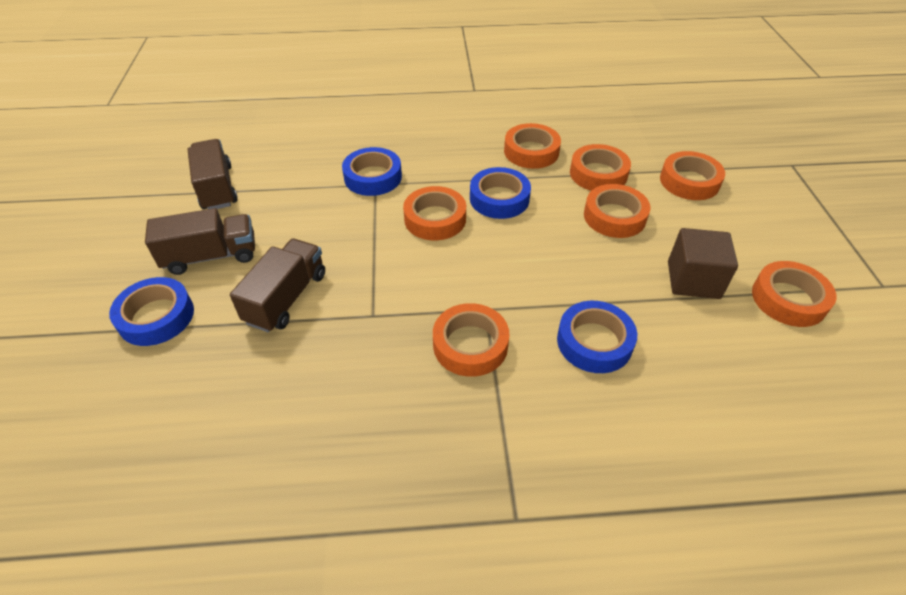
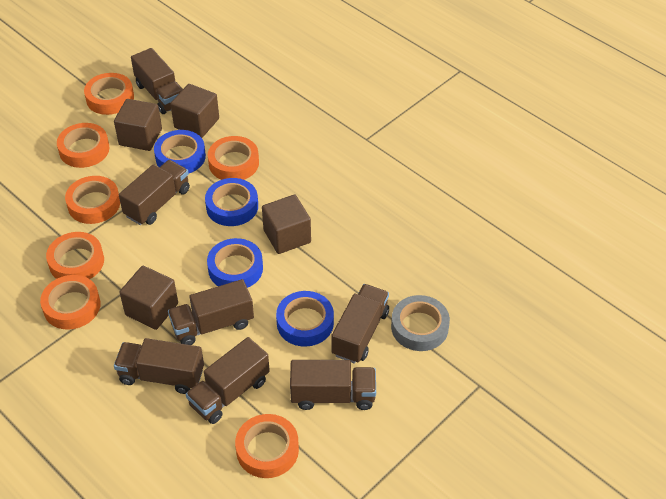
brown cube: [668,228,738,299] = 1 -> [114,99,162,151] [119,266,178,330] [170,84,219,138] [262,195,311,254] = 4
brown truck: [145,208,255,275] [188,139,238,209] [230,239,325,332] = 3 -> [114,338,204,394] [119,160,190,225] [131,48,183,114] [168,279,254,345] [186,337,270,424] [290,360,376,410] [331,284,389,364] = 7
grey tape: none = 0 -> [391,295,450,351] = 1

